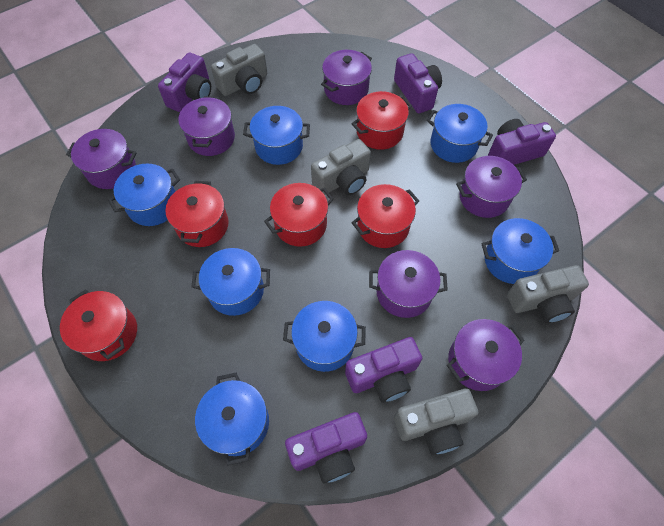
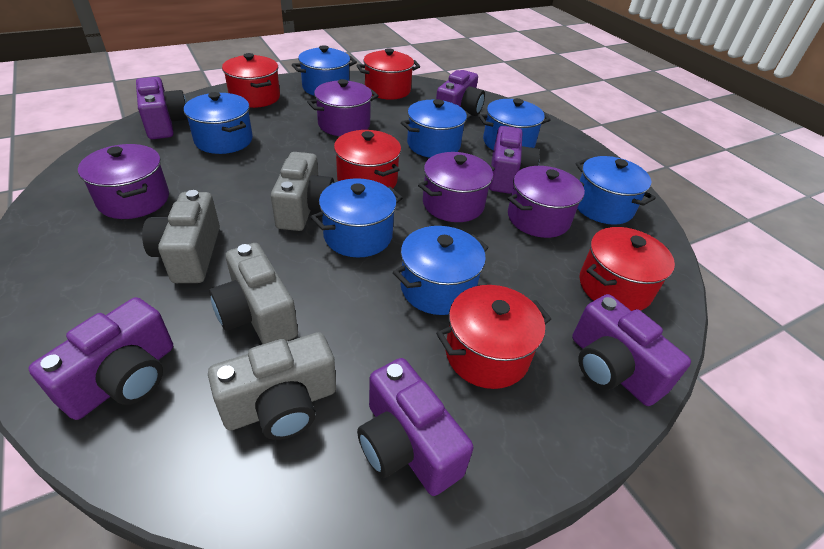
purple camera: [158,52,211,112] [285,412,367,484] [345,337,422,403] [394,53,442,113] [488,119,556,165] = 5 -> [28,297,173,420] [136,77,188,139] [357,358,473,496] [436,70,485,116] [489,126,540,194] [572,294,691,406] = 6
purple pot: [66,129,136,189] [178,96,235,156] [321,50,372,105] [369,250,448,318] [447,319,525,391] [456,156,527,218] = 6 -> [78,144,169,219] [307,79,379,136] [418,152,495,222] [508,166,585,238] = 4

